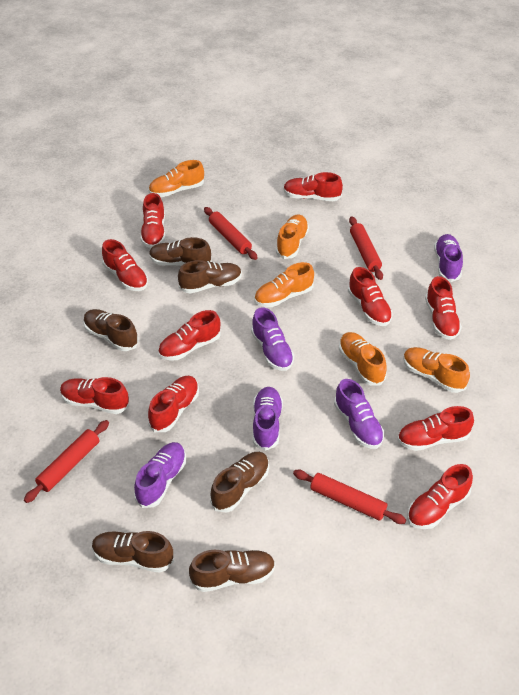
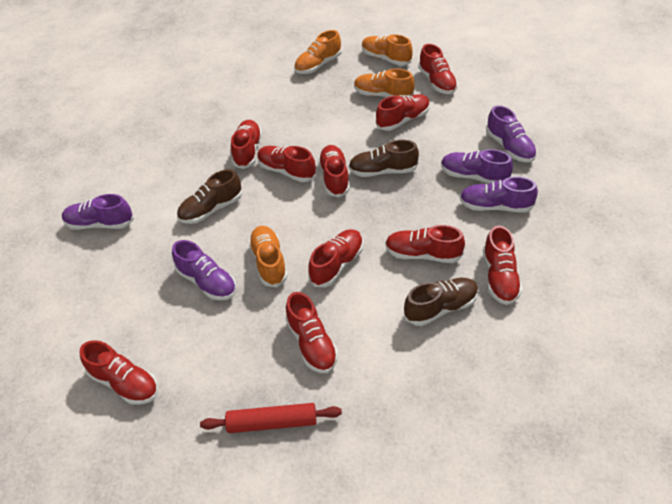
brown shoe: [83,309,139,351] [92,531,174,573] [149,237,212,266] [178,260,242,293] [189,550,275,592] [210,452,269,513] = 6 -> [177,169,242,224] [349,140,419,177] [404,278,479,326] = 3
orange shoe: [149,160,204,197] [254,262,314,307] [276,215,309,259] [339,332,387,386] [403,347,470,393] = 5 -> [248,226,288,287] [294,30,342,74] [354,69,414,97] [362,34,413,66] = 4
red rolling pin: [24,420,109,503] [204,207,258,260] [293,470,406,524] [349,216,383,280] = 4 -> [200,403,342,433] = 1

